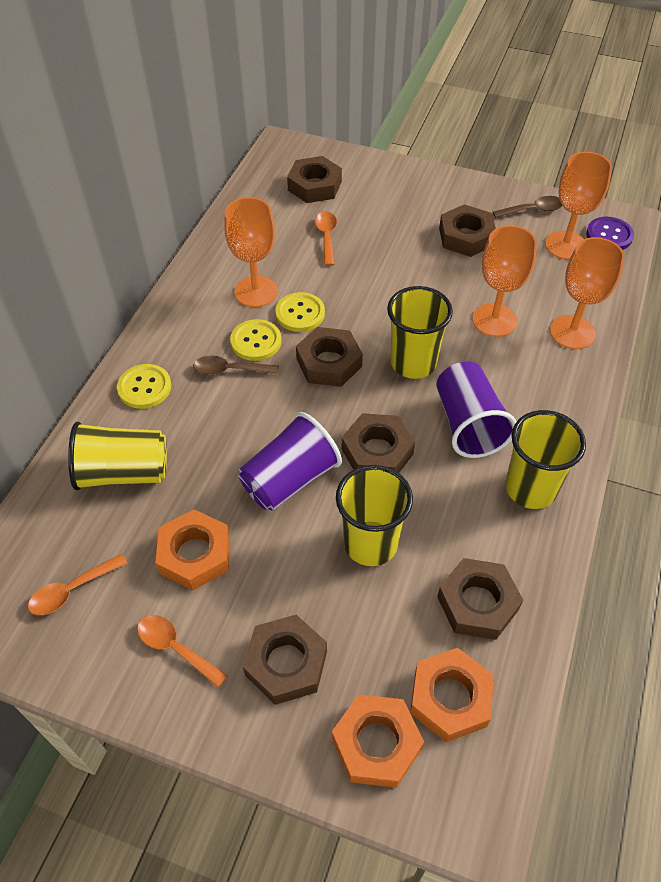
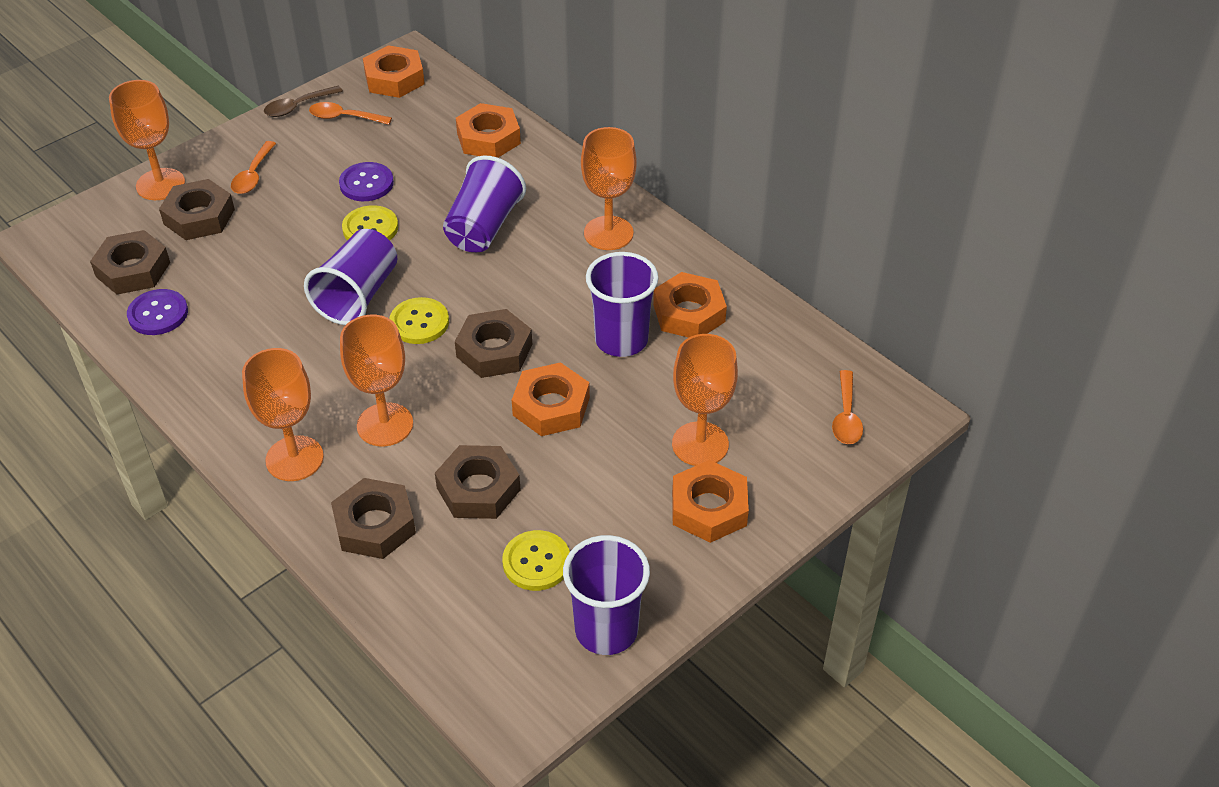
brown nut: [243,615,327,705] [287,156,342,203] [296,327,363,387] [342,413,415,473] [437,558,523,640] [439,204,496,257] = 6 -> [90,230,170,294] [159,179,235,240] [331,478,416,559] [435,445,521,519] [455,309,532,378] = 5
brown spoon: [193,356,279,375] [493,196,562,218] = 2 -> [264,86,343,117] = 1
orange goblet: [224,197,278,307] [472,225,537,337] [545,152,612,260] [550,237,624,349] = 4 -> [109,80,185,200] [242,348,324,481] [340,315,413,446] [581,127,637,250] [672,334,738,466] = 5
orange nut: [156,509,230,590] [332,694,424,788] [410,648,494,742] = 3 -> [363,45,425,98] [456,103,521,158] [512,362,590,436] [653,272,727,338] [672,460,749,543] = 5
purple button: [586,217,634,250] = 1 -> [127,289,188,335] [339,162,394,201] = 2
purple cup: [239,412,342,511] [436,362,516,458] = 2 -> [304,229,397,325] [443,155,526,252] [563,535,650,655] [586,252,659,357] = 4
yellow cup: [68,422,167,490] [336,465,413,566] [387,286,453,379] [505,410,586,509] = 4 -> none = 0

